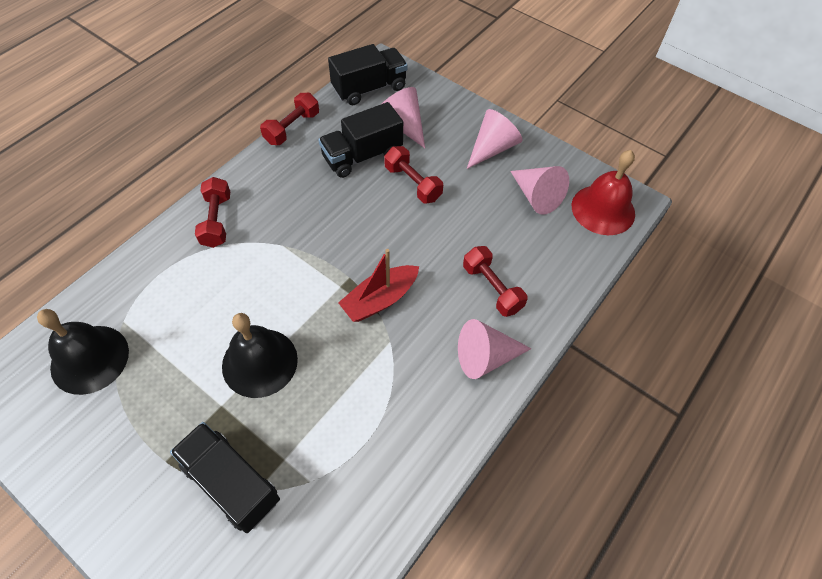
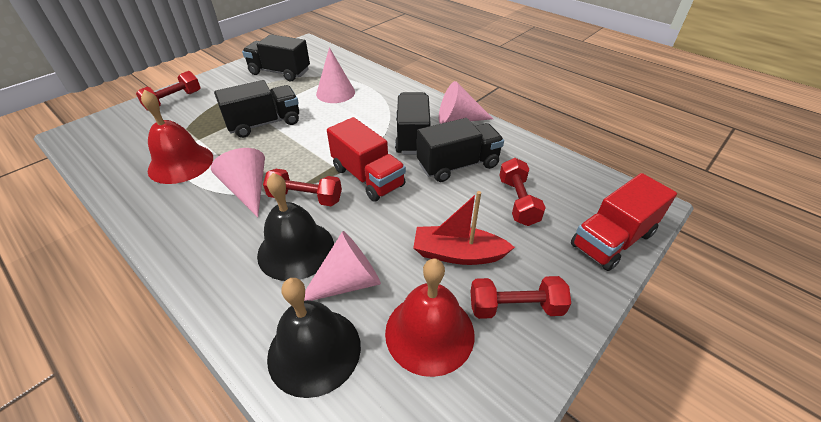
black truck: [170,422,280,533] [318,102,403,178] [328,44,408,105] = 3 -> [214,80,299,138] [242,34,310,81] [395,92,431,155] [417,118,504,182] = 4
red bell: [572,150,635,235] = 1 -> [141,90,213,184] [385,259,475,377] = 2
red truck: none = 0 -> [327,117,406,202] [571,173,677,271] = 2

